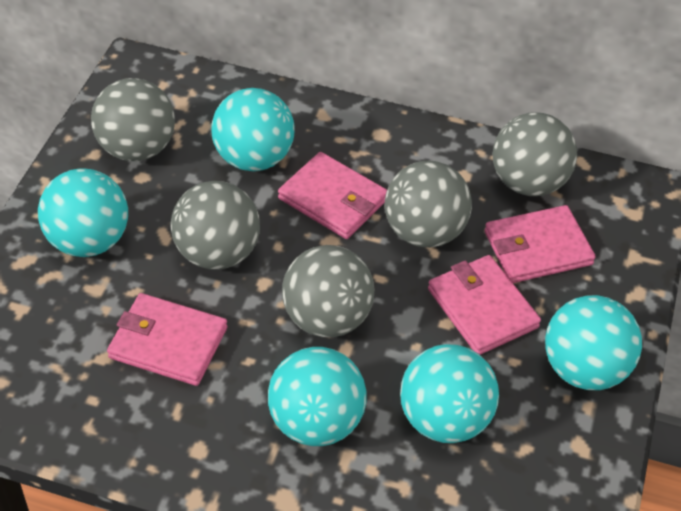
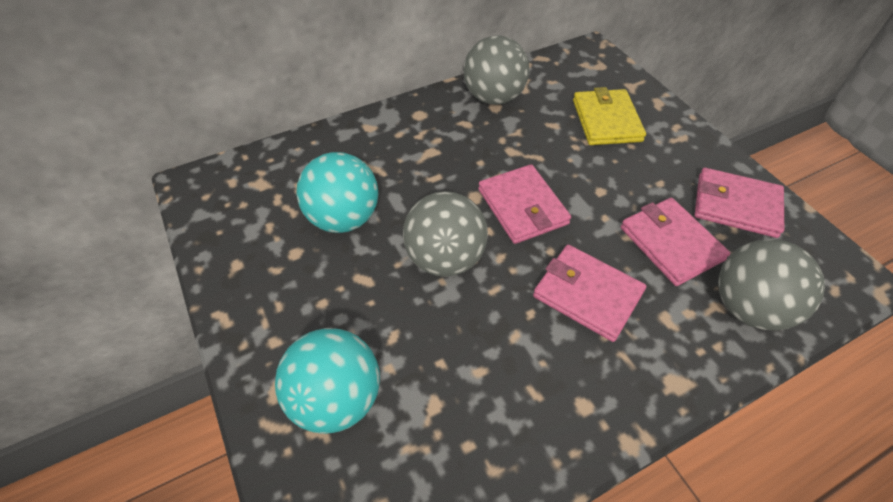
grey ball: [91,78,175,161] [171,181,260,270] [282,245,374,337] [385,161,472,248] [492,112,577,196] = 5 -> [403,191,488,277] [463,35,530,105] [718,239,825,331] = 3
turquoise ball: [38,168,128,257] [211,88,295,171] [268,347,367,446] [400,344,499,443] [545,295,642,390] = 5 -> [275,328,380,434] [297,152,378,233] = 2
yellow wallet: none = 0 -> [573,87,646,145] = 1

